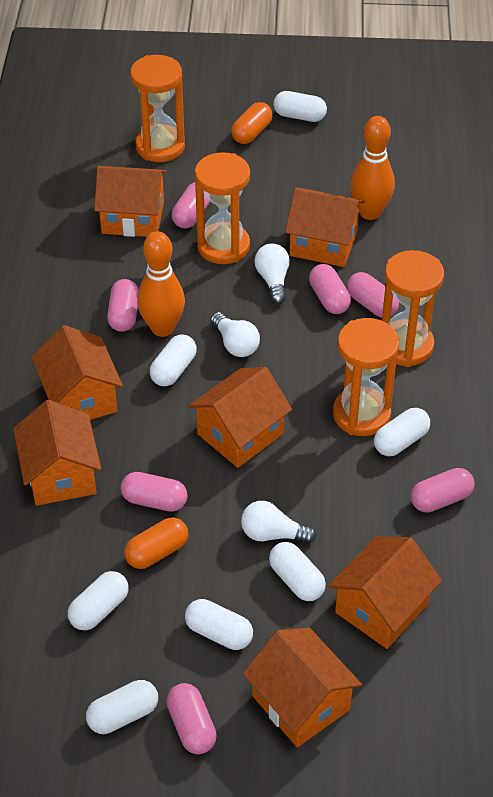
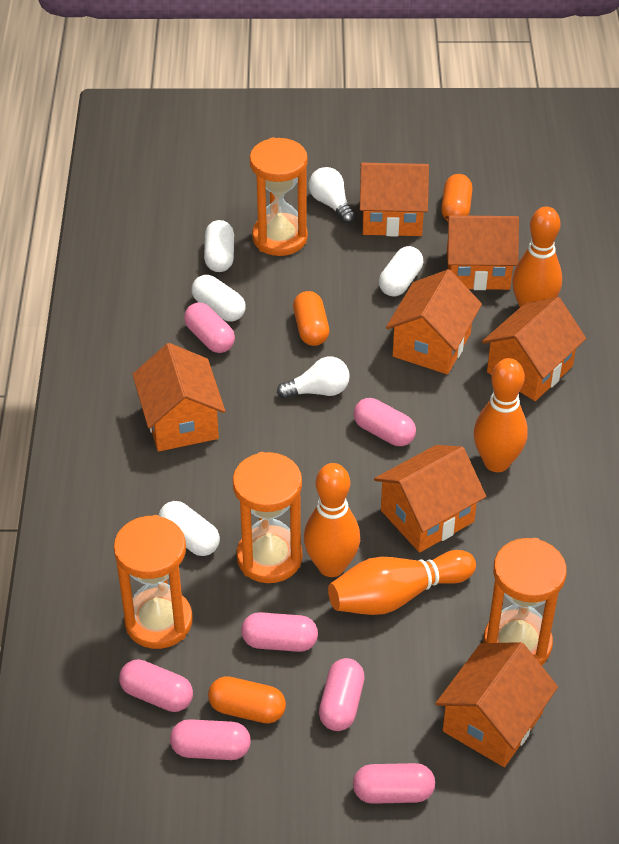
orange bowling pin: [137,231,185,337] [350,116,395,220] = 2 -> [304,463,360,577] [328,550,476,615] [474,358,528,472] [512,207,562,307] = 4
orange capsule: [124,518,188,569] [231,102,273,144] = 2 -> [208,676,286,724] [293,291,329,346] [441,174,473,221] = 3
white capsule: [68,571,129,630] [86,680,158,734] [150,334,197,386] [185,599,253,650] [269,542,326,601] [274,91,327,122] [374,408,430,456] = 7 -> [159,501,220,556] [192,275,246,322] [204,220,234,272] [379,246,423,296] = 4
white light bulb: [211,312,260,357] [241,501,316,544] [254,243,290,304] = 3 -> [277,357,350,399] [309,167,355,223] = 2

